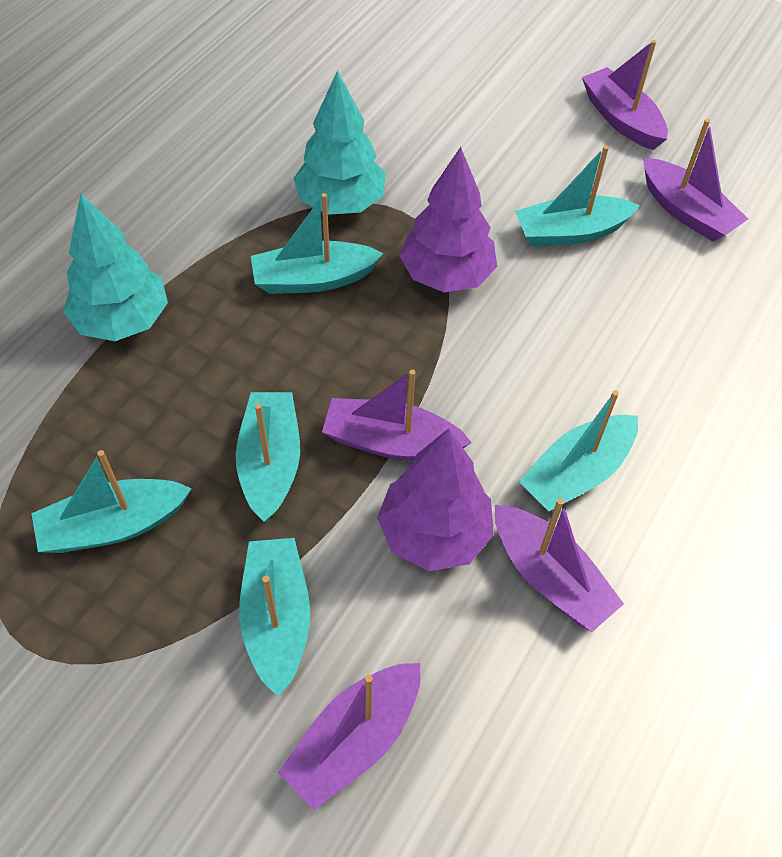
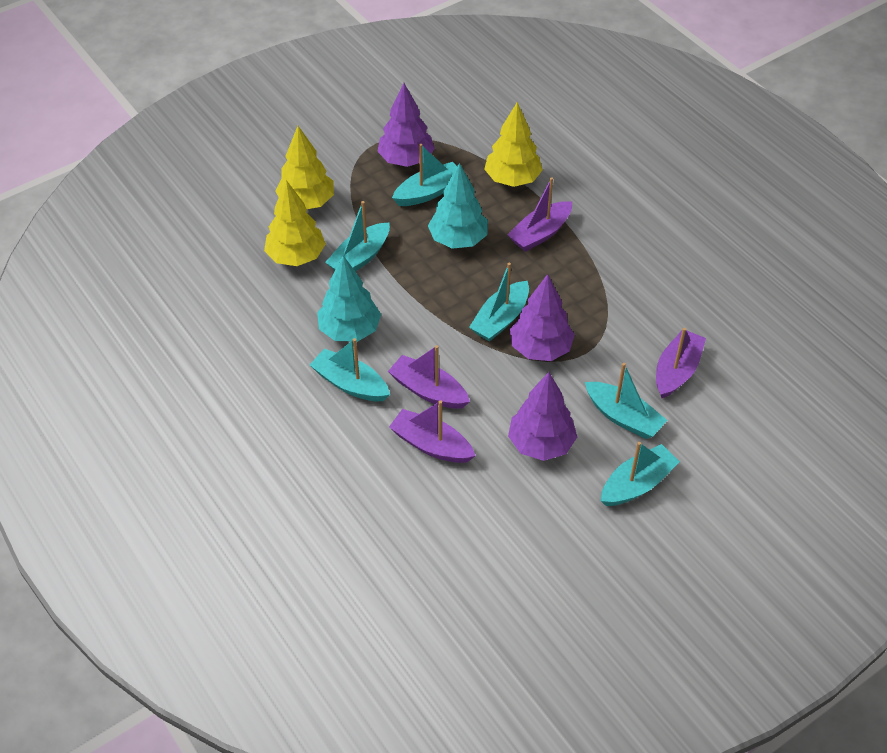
purple boat: [278,663,420,810] [322,370,472,461] [495,498,624,632] [582,40,668,150] [643,119,748,242] = 5 -> [388,345,470,409] [389,400,476,463] [508,177,572,252] [656,328,706,398] = 4
purple tree: [377,428,494,571] [399,147,497,292] = 2 -> [377,83,435,167] [508,372,577,461] [510,274,575,361] = 3
yellow tree: none = 0 -> [264,180,326,266] [275,126,334,209] [484,102,543,187] = 3

